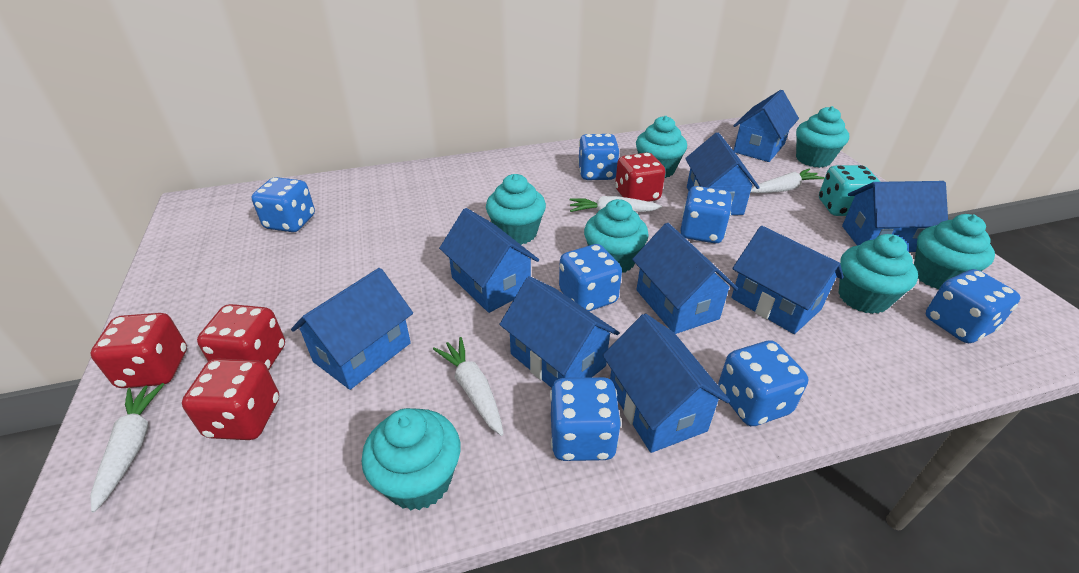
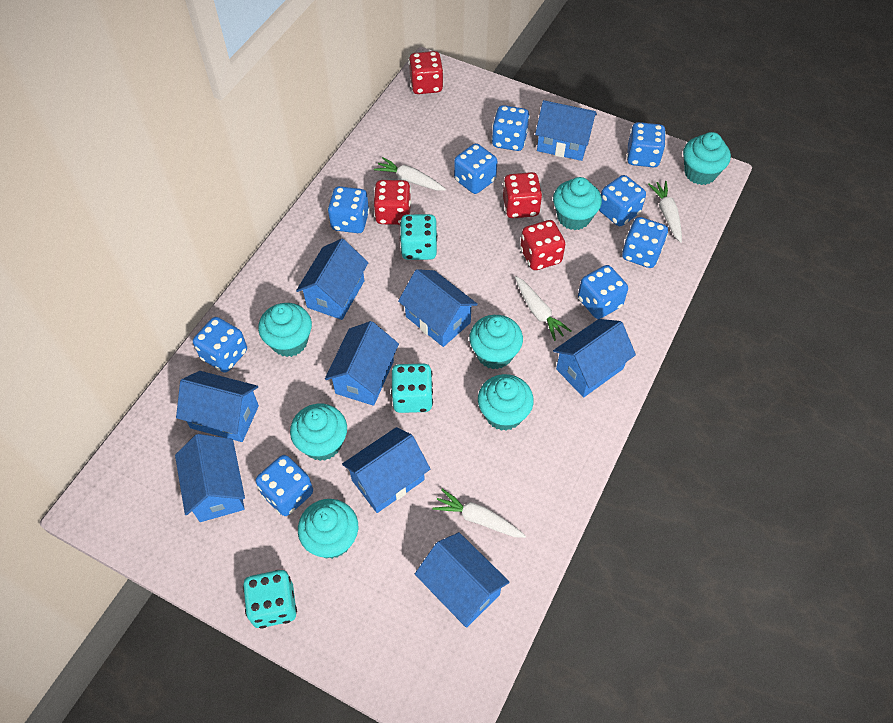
blue dice: [252,177,315,232] [550,377,622,461] [559,244,622,311] [578,134,619,180] [680,186,732,243] [718,340,808,426] [926,269,1021,343] = 7 -> [193,317,247,373] [256,455,313,516] [328,186,369,233] [454,143,497,194] [492,105,530,151] [578,265,628,319] [599,175,646,226] [622,217,668,268] [627,122,666,167] = 9
turquoise dice: [819,165,880,216] = 1 -> [243,570,297,629] [391,363,433,413] [400,214,437,260] = 3

